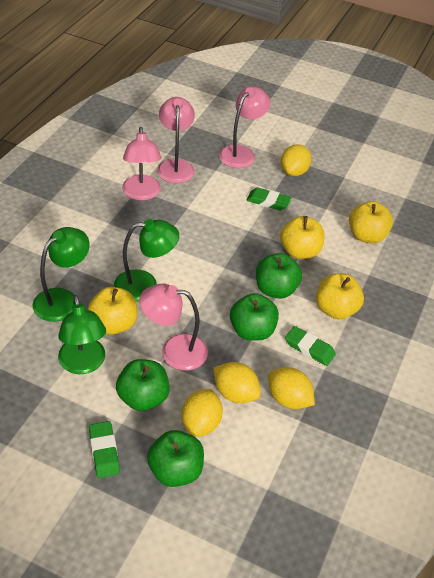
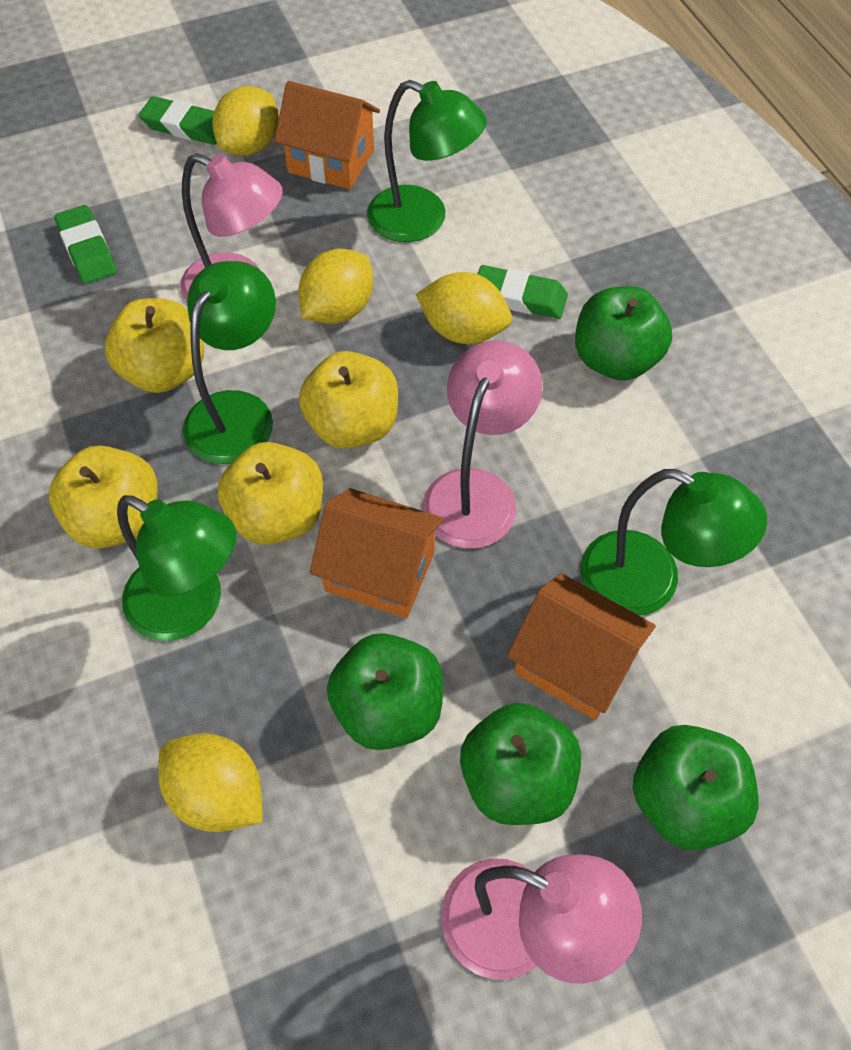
green lamp: [33,227,90,322] [58,295,106,374] [114,219,179,302] = 3 -> [117,495,237,641] [183,261,276,464] [367,80,487,242] [581,469,767,616] = 4
orange house: none = 0 -> [274,81,380,189] [309,488,444,619] [507,573,656,720] = 3
pink lamp: [122,127,161,200] [139,284,208,371] [157,97,195,183] [219,86,270,168] = 4 -> [180,153,283,302] [423,341,543,549] [441,854,642,983] = 3

